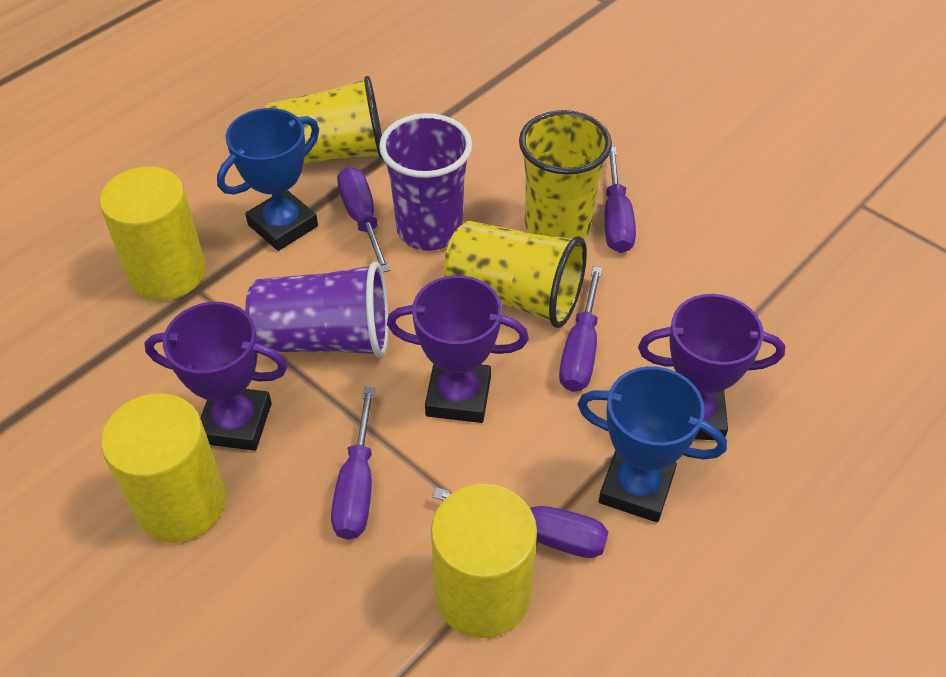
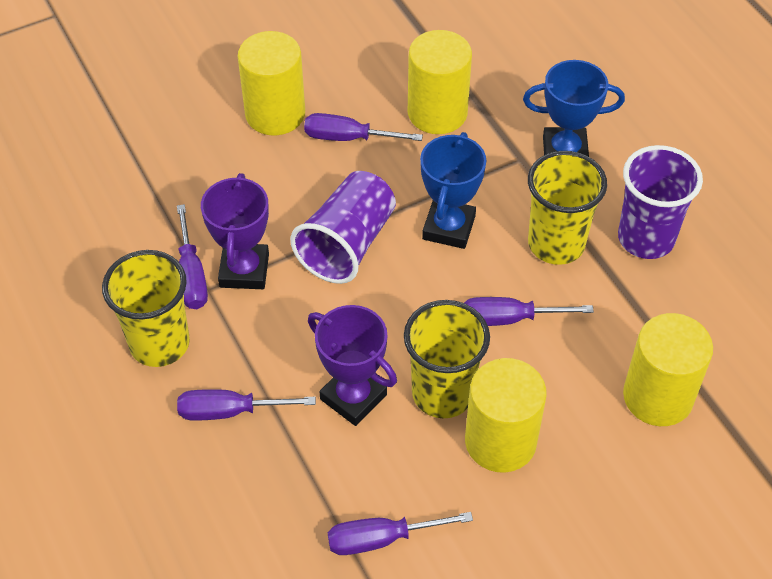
purple trophy: [144,302,288,451] [387,275,529,423] [638,294,785,440] = 3 -> [201,173,269,289] [308,305,397,426] = 2
yellow cylinder: [99,166,205,301] [101,393,226,542] [431,484,537,638] = 3 -> [238,31,305,135] [408,30,472,134] [465,358,547,473] [623,313,713,426] = 4

